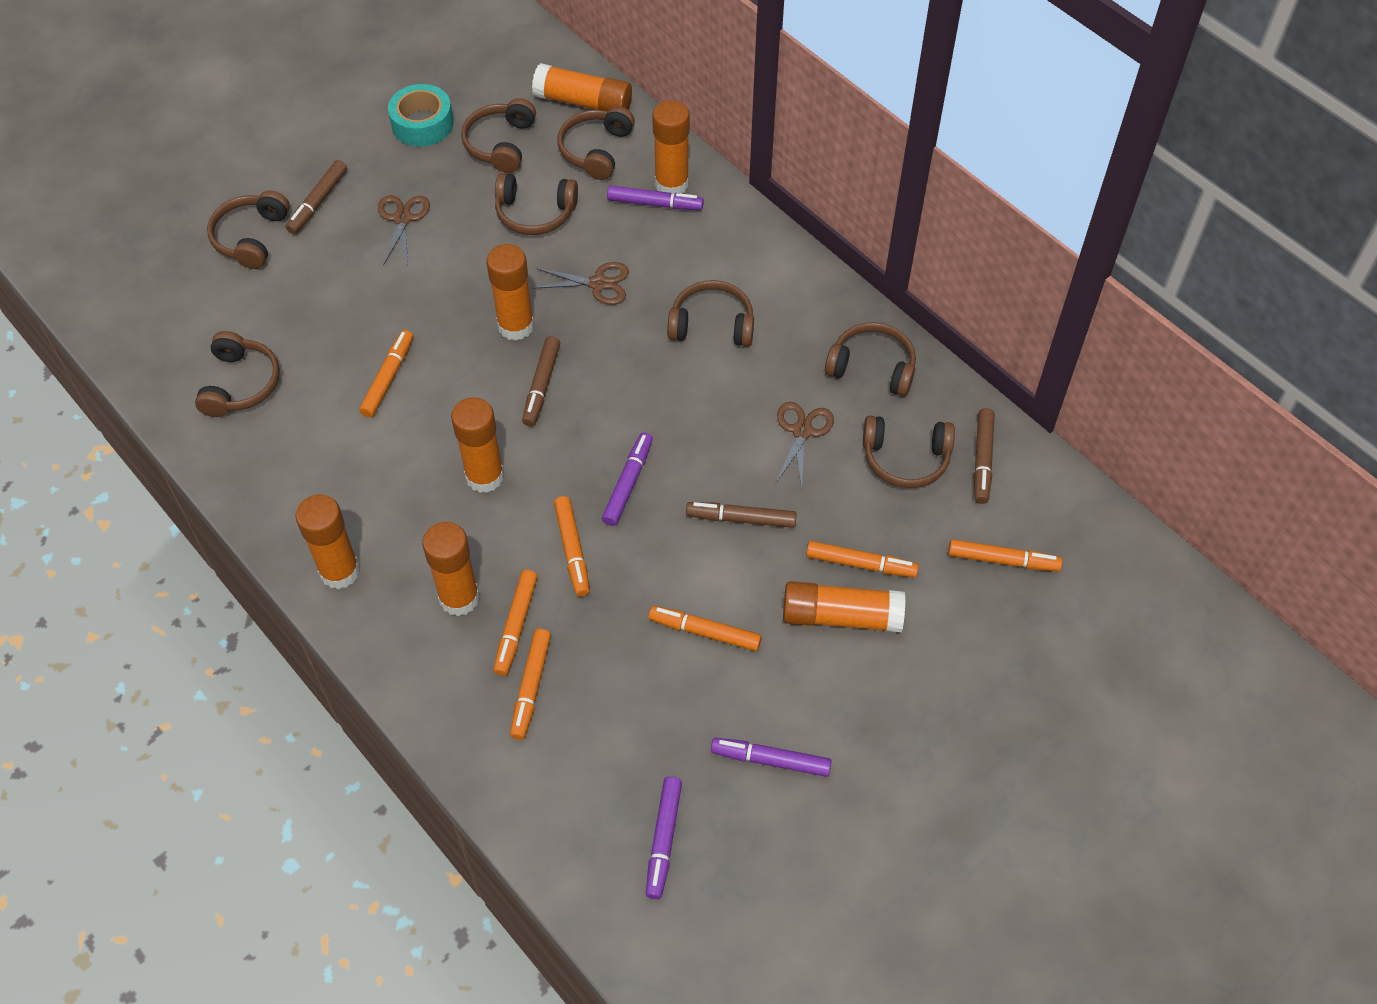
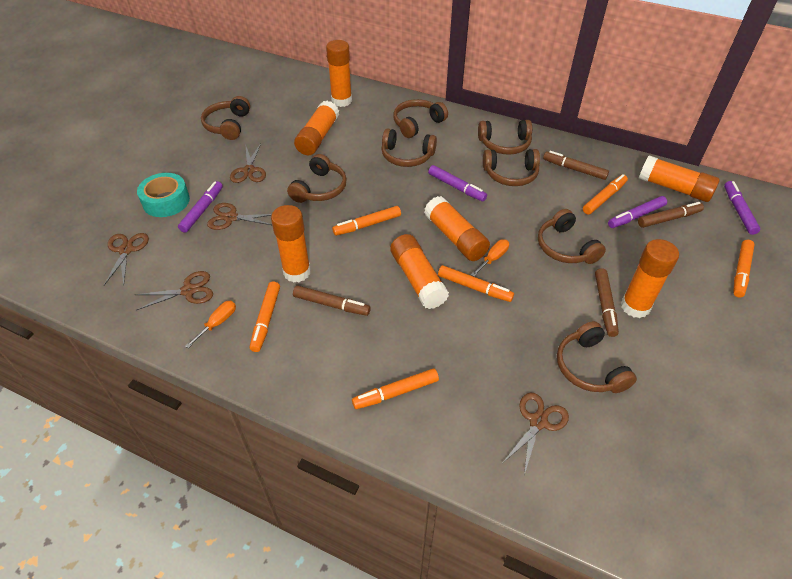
brown scissors: [378,195,430,265] [532,262,629,305] [775,402,834,489] = 3 -> [104,233,149,285] [135,271,213,310] [207,203,272,230] [230,143,266,183] [503,393,569,475] = 5
orange marker: [359,330,413,417] [493,570,538,676] [510,629,551,740] [554,496,590,597] [648,606,762,651] [806,541,919,578] [948,539,1062,571] = 7 -> [250,281,280,352] [332,206,401,236] [352,369,439,409] [438,265,514,302] [583,174,628,215] [733,240,755,297] = 6
orange screwdriver: none = 0 -> [185,301,236,348] [471,239,509,276] = 2

